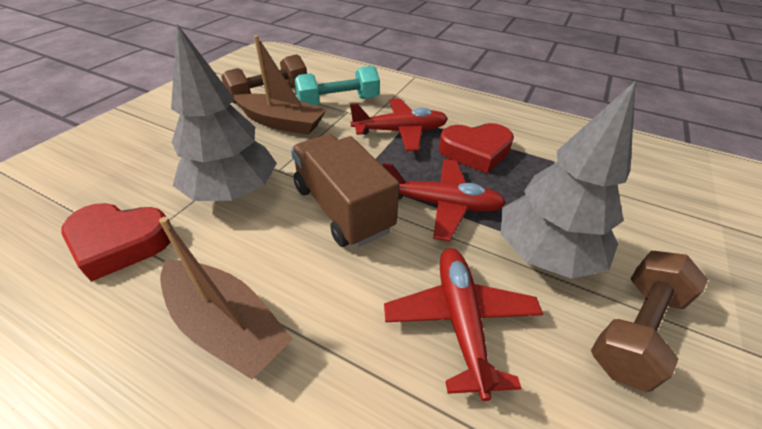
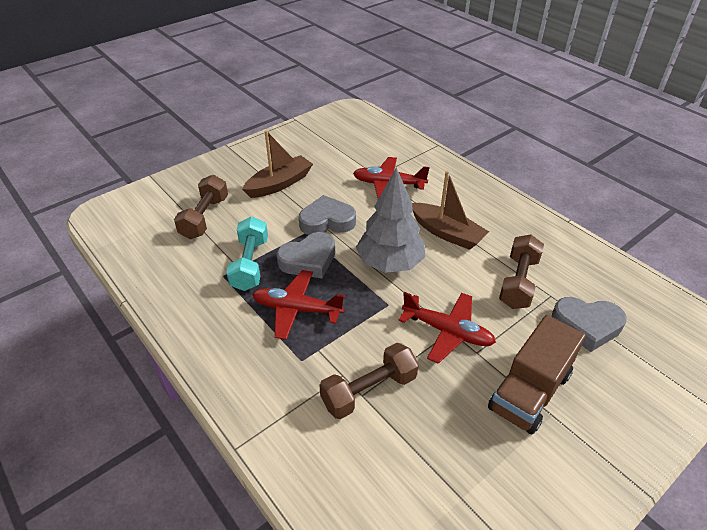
brown dumbbell: [221,54,307,104] [591,251,708,392] = 2 -> [174,175,228,239] [319,343,419,419] [499,234,544,309] = 3
grey heart: none = 0 -> [276,232,335,278] [299,195,356,235] [552,297,627,352] = 3
grey tree: [171,24,277,201] [501,81,636,279] = 2 -> [356,167,425,273] = 1
red heart: [61,203,171,282] [439,123,514,174] = 2 -> none = 0

